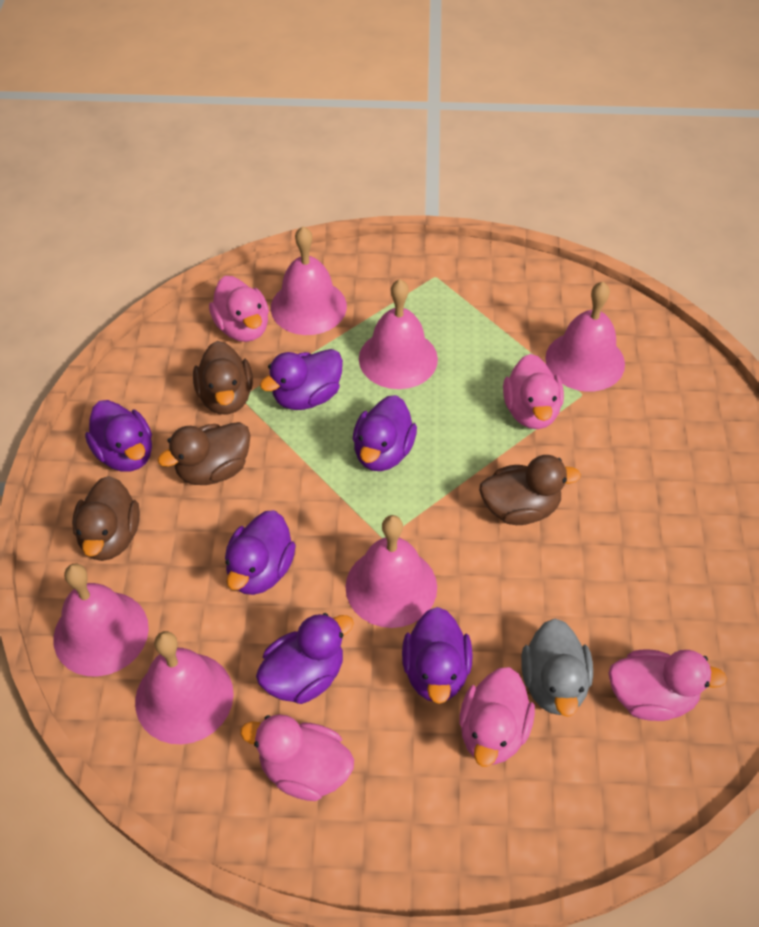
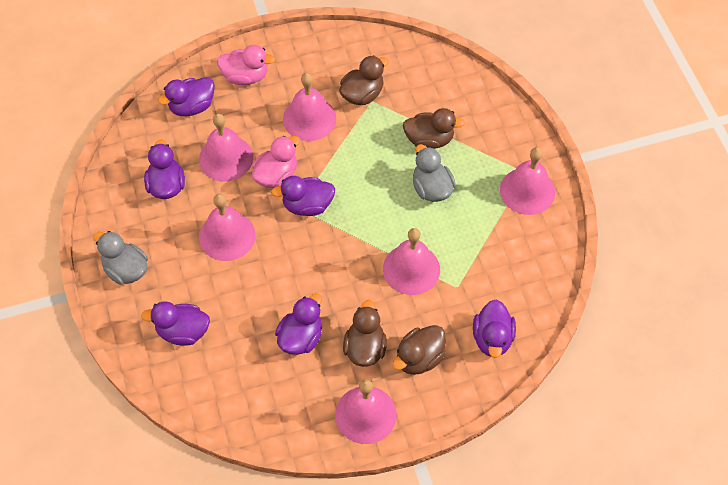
grey duck: [521,619,593,717] = 1 -> [93,231,148,285] [413,144,456,202] = 2
pink duck: [209,276,269,342] [240,714,354,801] [459,667,535,767] [503,354,564,429] [608,650,727,721] = 5 -> [217,45,276,85] [252,136,300,188] = 2

